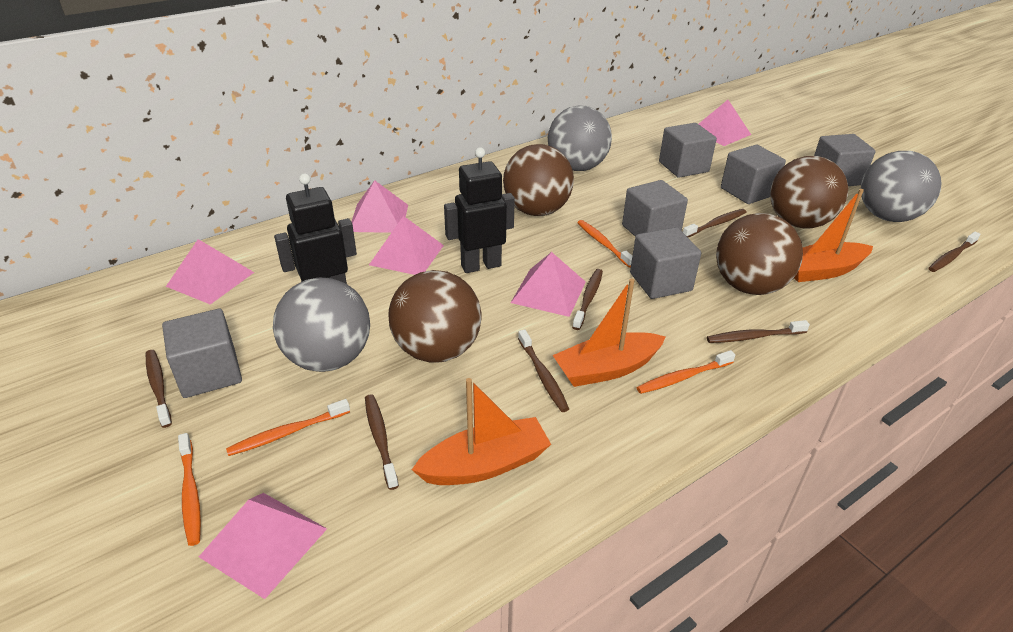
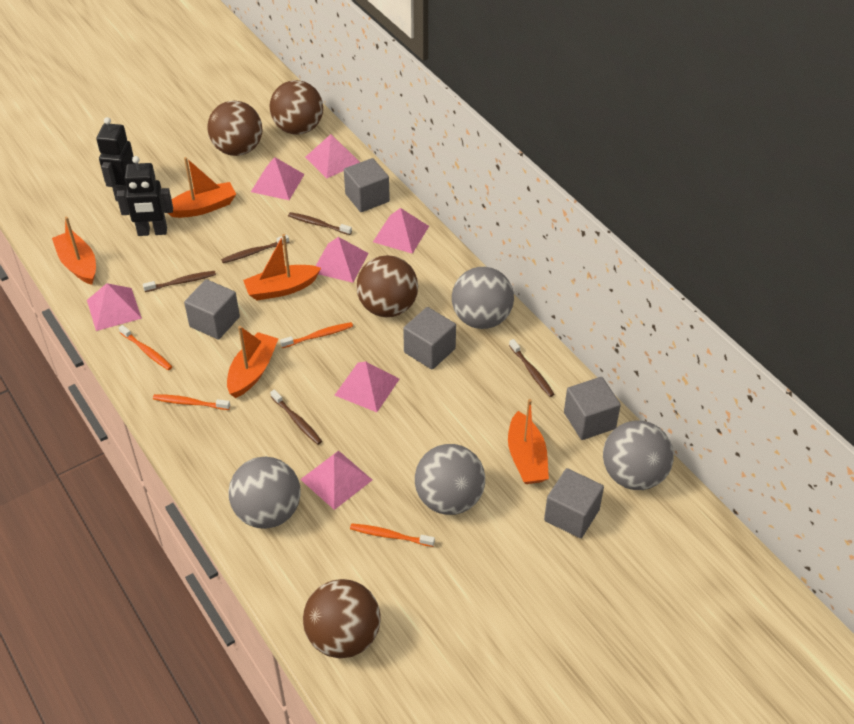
brown toothbrush: [146,350,172,428] [365,394,399,490] [518,329,569,412] [572,269,603,330] [683,209,746,237] [707,320,810,343] [929,232,981,272] = 7 -> [143,271,216,292] [221,235,289,263] [270,389,322,445] [288,212,352,235] [509,339,554,397] = 5
grey ball: [273,277,370,372] [548,106,612,171] [861,151,942,222] = 3 -> [228,457,301,529] [415,444,485,515] [452,267,514,329] [603,420,674,490] = 4
grey cube: [162,308,242,398] [622,180,688,236] [630,227,701,299] [659,123,717,178] [721,145,786,204] [814,134,876,186] = 6 -> [184,279,240,339] [344,158,390,212] [403,307,456,370] [544,468,604,538] [564,377,621,440] = 5
orange boat: [412,378,551,485] [553,278,666,387] [794,189,873,282] = 3 -> [52,217,96,285] [168,157,236,218] [227,326,278,398] [243,234,321,301] [508,399,549,484] = 5
pink pyramid: [166,239,254,305] [199,493,327,599] [351,180,408,233] [369,216,444,275] [511,252,586,317] [699,100,751,146] = 6 -> [87,283,142,331] [251,157,305,200] [300,451,372,510] [305,134,360,178] [316,237,369,283] [335,361,400,412] [373,208,429,254] = 7

